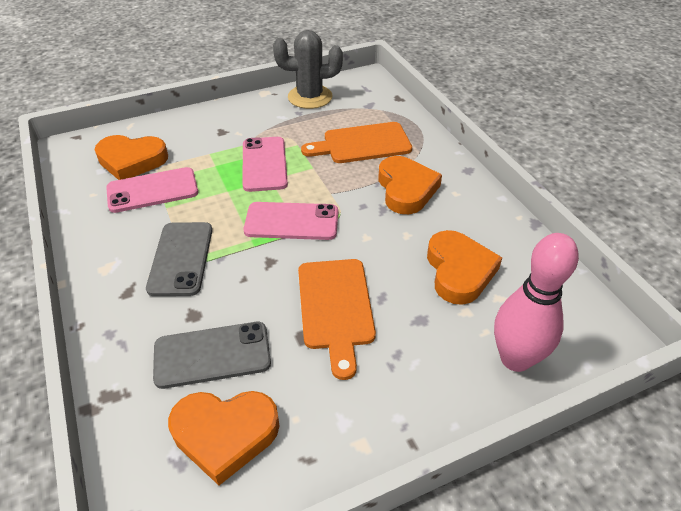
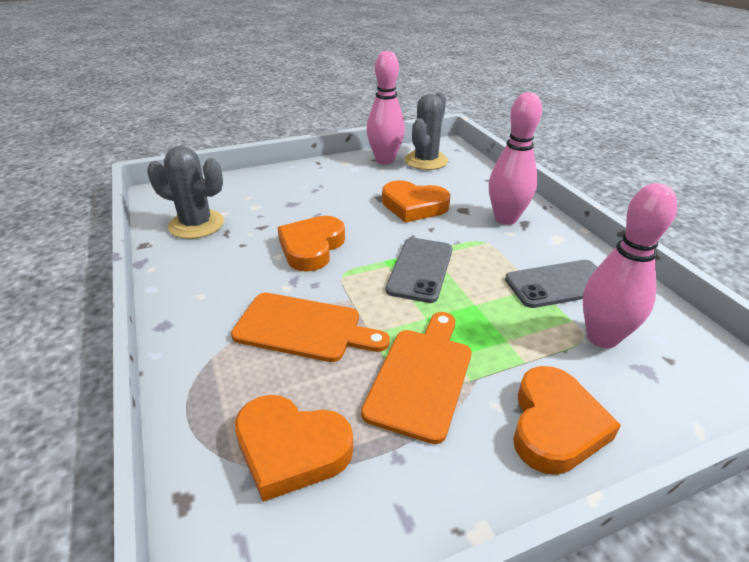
grey cactus: [273,30,343,109] = 1 -> [147,146,224,239] [405,93,448,170] = 2
pink bowling pin: [494,233,579,372] = 1 -> [366,51,405,164] [489,92,542,225] [583,183,677,348] = 3
pink phone: [106,167,198,213] [243,137,288,192] [243,202,338,240] = 3 -> none = 0

